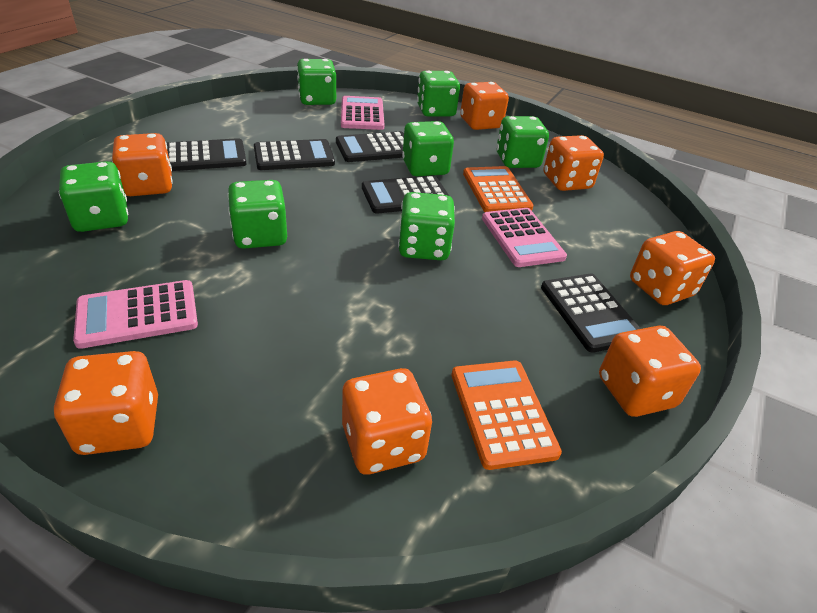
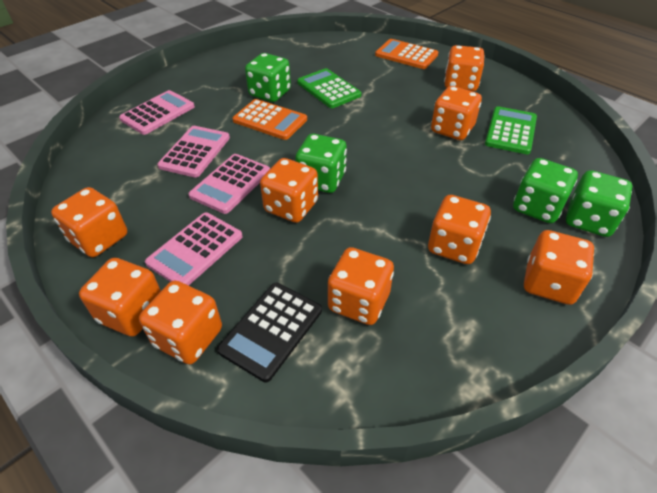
black calculator: [167,138,247,171] [254,139,335,170] [336,131,404,162] [362,175,449,214] [541,273,641,353] = 5 -> [217,283,322,382] = 1
green calculator: none = 0 -> [297,68,361,108] [485,106,537,154] = 2
green dice: [59,161,128,232] [228,180,287,249] [297,59,336,105] [398,192,455,260] [402,121,454,176] [417,71,460,117] [496,116,549,168] = 7 -> [245,53,291,102] [295,134,347,193] [513,158,578,223] [566,170,632,237] = 4
orange dice: [54,351,158,455] [112,133,173,196] [342,368,432,475] [460,82,509,130] [544,135,604,191] [599,326,701,417] [630,231,715,305] = 7 -> [51,187,127,257] [79,258,161,337] [139,280,222,364] [260,158,318,223] [328,247,394,325] [428,195,491,264] [431,86,482,140] [444,45,485,92] [524,230,594,305] = 9
pink calculator: [73,280,198,349] [341,96,384,130] [482,208,567,267] = 3 -> [119,90,195,135] [145,212,243,286] [157,126,230,178] [188,154,270,214] = 4

